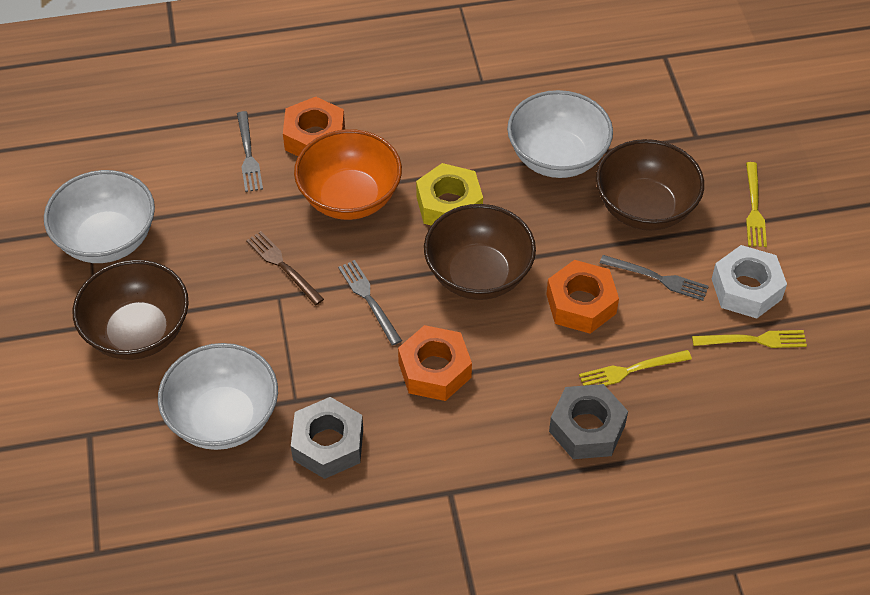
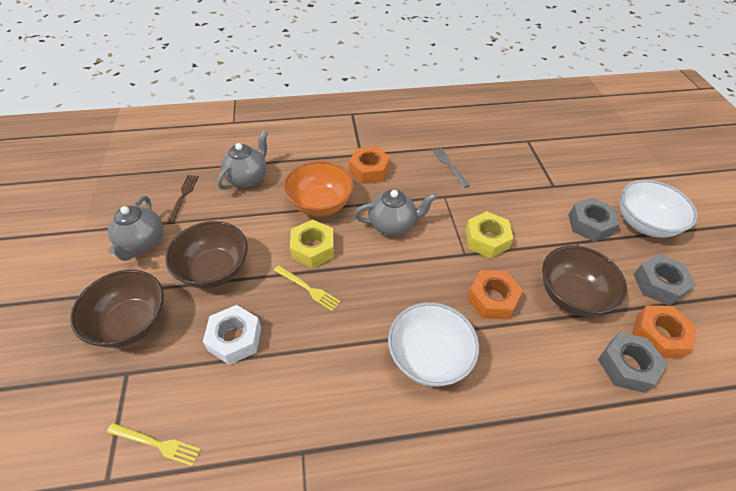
grey fork: [237,111,263,192] [338,260,402,346] [600,255,709,301] = 3 -> [432,147,470,188] = 1
grey nut: [291,397,363,479] [549,384,628,459] = 2 -> [568,197,620,242] [598,332,668,393] [633,254,696,306] = 3
grey teapot: none = 0 -> [108,196,163,261] [217,131,268,190] [354,190,437,236] = 3
white bowl: [44,170,155,263] [158,343,278,450] [507,90,613,178] = 3 -> [388,302,479,386] [620,180,698,238] = 2
yellow fork: [579,350,692,386] [692,330,807,348] [746,162,767,247] = 3 -> [107,423,201,466] [274,265,340,311] = 2
yellow nut: [416,163,483,226] = 1 -> [290,219,334,268] [465,211,514,258] = 2

